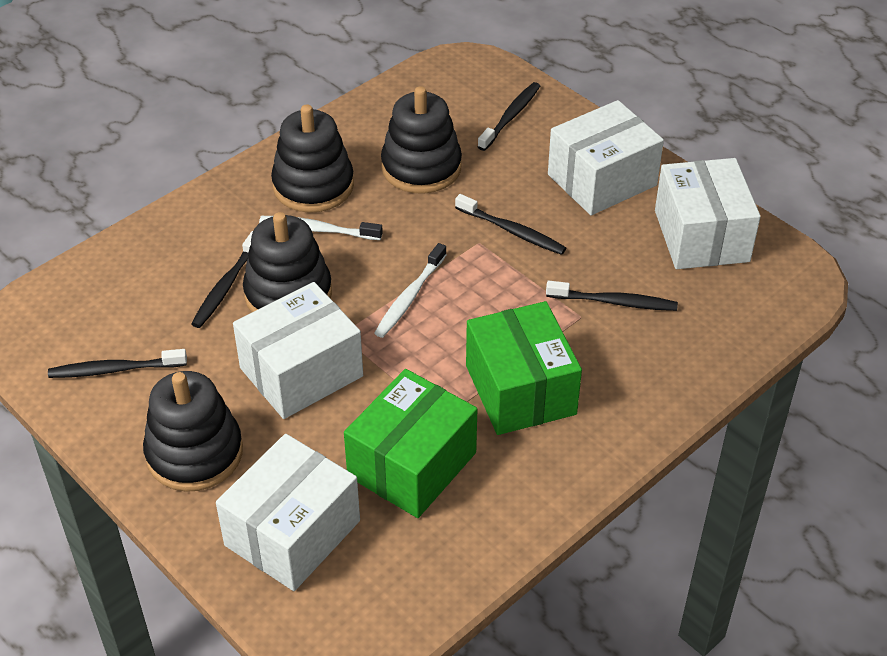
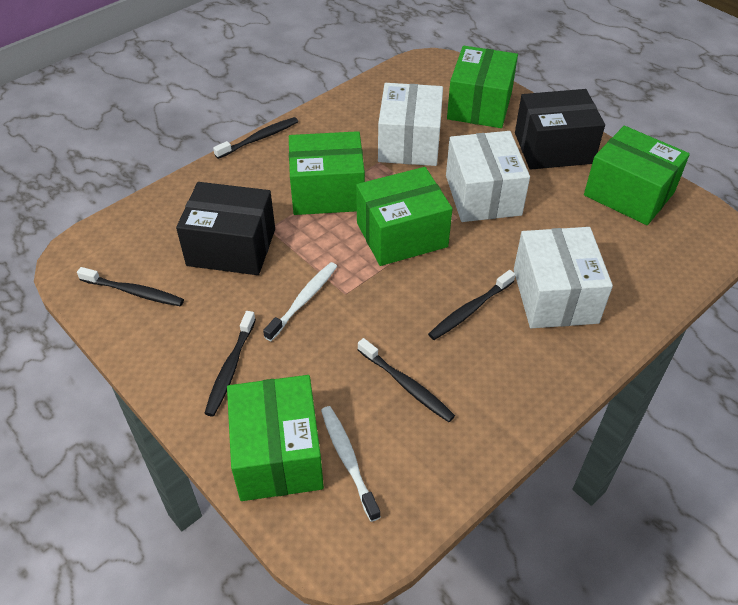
black box: none = 0 -> [176,182,275,275] [515,89,605,170] = 2
black stacking toy: [143,371,243,492] [243,212,332,312] [271,104,354,213] [381,86,462,194] = 4 -> none = 0
green box: [344,369,477,518] [466,301,582,435] = 2 -> [227,375,324,501] [289,131,365,215] [356,167,453,266] [447,46,518,128] [584,126,690,225] = 5
white box: [216,434,360,591] [233,282,363,419] [548,100,664,215] [655,158,761,269] = 4 -> [378,83,443,166] [446,131,530,222] [514,227,613,328] = 3

